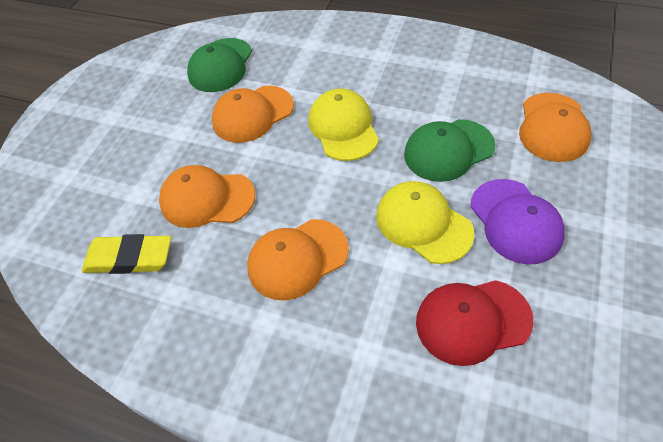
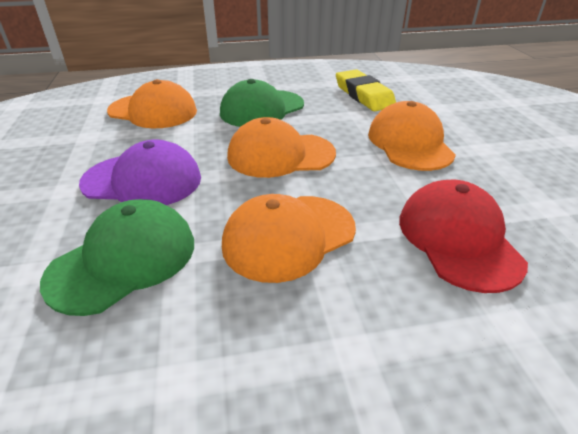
yellow cap: [308,89,379,161] [376,181,474,264] = 2 -> none = 0

